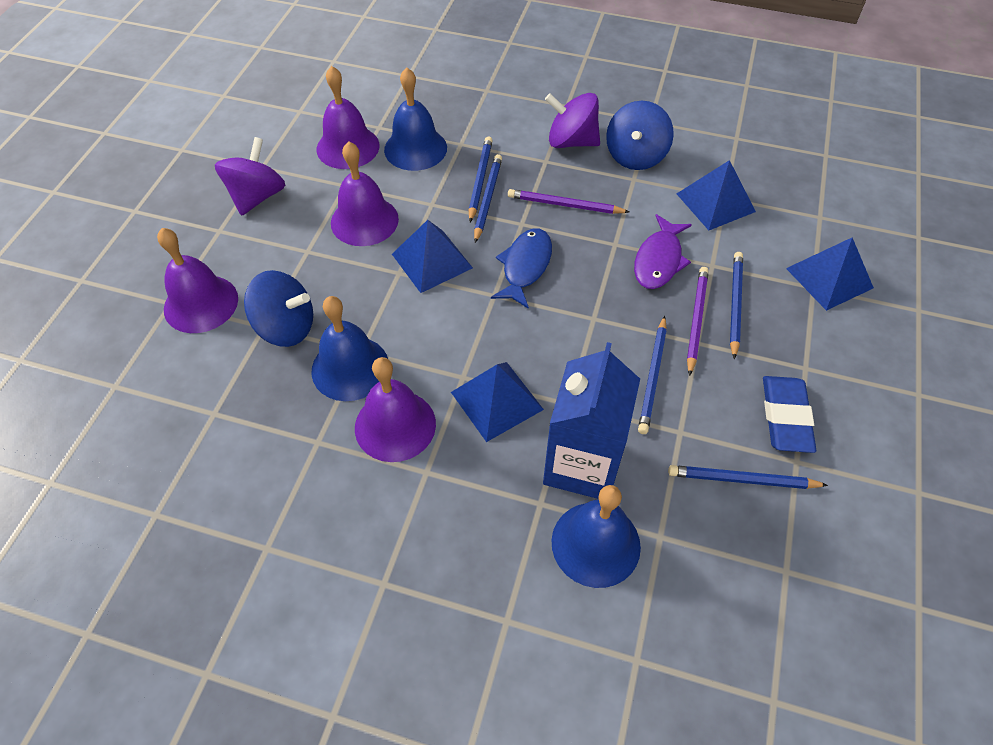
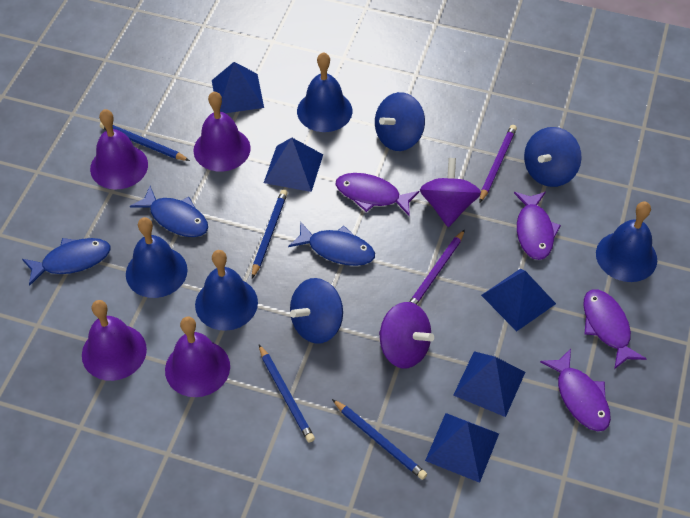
blue bell: [312,296,388,401] [384,67,447,171] [552,485,641,588] = 3 -> [126,217,187,298] [195,250,258,331] [297,52,352,132] [596,201,657,282] = 4
blue carton: [543,342,640,499] = 1 -> none = 0
blue eraser: [763,376,816,453] = 1 -> none = 0
blue fish: [491,228,552,309] = 1 -> [22,238,111,286] [130,186,208,237] [288,221,375,266] = 3
blue pencil: [469,136,493,222] [474,154,502,243] [638,316,667,434] [668,465,828,489] [730,252,743,359] = 5 -> [100,123,190,161] [252,190,288,278] [259,345,315,443] [332,399,427,480] = 4
blue pyramid: [392,220,473,293] [451,362,544,442] [677,160,756,230] [786,238,874,311] = 4 -> [212,62,264,113] [264,138,323,192] [425,413,499,483] [453,351,525,417] [481,269,556,331] = 5
blue spinning top: [244,270,313,347] [606,101,674,170] = 2 -> [290,278,343,344] [375,92,425,151] [524,127,582,187] = 3
purple fish: [634,214,692,289] = 1 -> [336,173,419,216] [514,192,561,260] [540,349,611,431] [583,289,647,369] = 4

